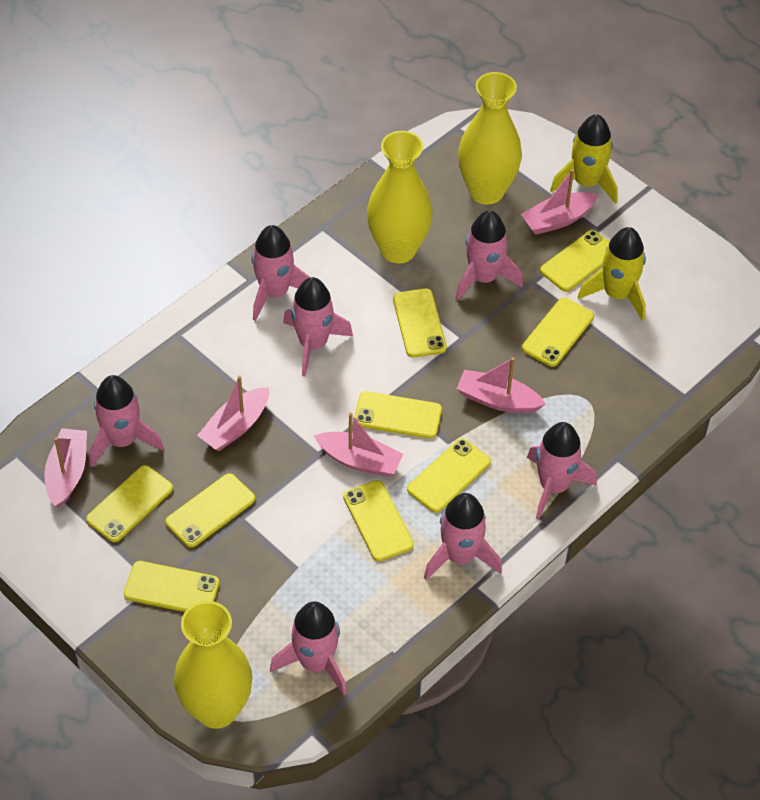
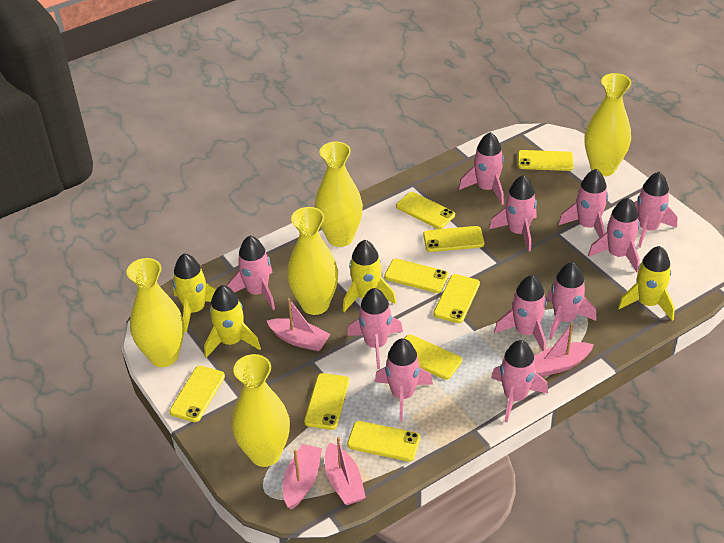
pink boat: [44,428,87,508] [197,375,269,451] [314,413,403,477] [457,357,546,413] [521,169,598,235] = 5 -> [267,298,331,351] [283,444,322,509] [325,437,366,505] [534,323,594,377] = 4
pink rocket: [89,375,164,467] [251,225,310,321] [270,601,347,695] [283,277,353,377] [424,493,502,580] [455,210,523,301] [527,422,597,520] = 7 -> [228,236,275,310] [347,288,403,369] [375,338,433,422] [459,132,504,205] [489,175,537,251] [491,340,548,422] [494,275,547,351] [546,262,596,340] [558,169,608,238] [588,198,640,273] [634,172,678,248] = 11
yellow rocket: [550,114,618,204] [578,227,646,321] = 2 -> [173,253,216,333] [204,285,261,358] [343,240,396,312] [618,246,675,321] = 4
yellow vase: [174,601,252,729] [367,131,432,263] [458,72,522,205] = 3 -> [127,258,184,367] [232,354,290,467] [287,207,338,315] [314,142,363,247] [585,73,631,176] = 5

